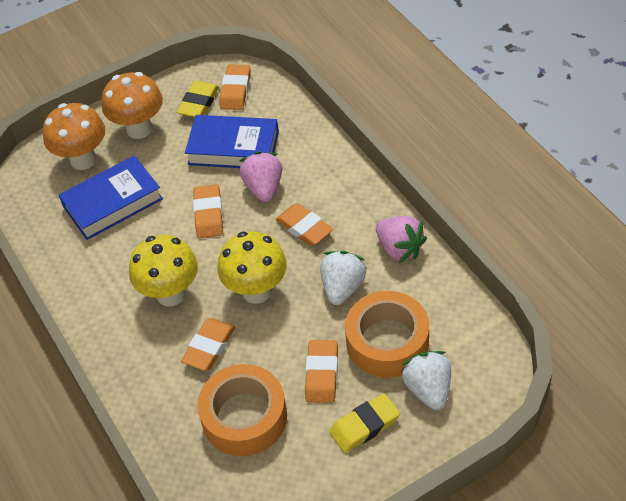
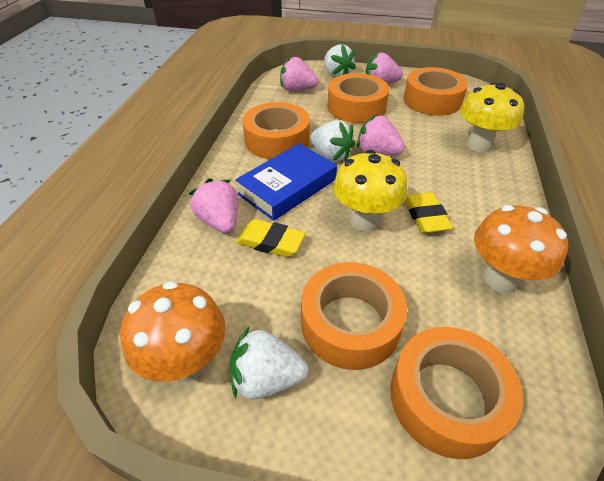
blue book: [59,155,163,240] [185,115,279,168] = 2 -> [235,143,337,221] = 1
orange eraser: [181,318,235,371] [193,184,223,238] [220,64,250,110] [276,203,333,246] [305,340,338,403] = 5 -> none = 0
orange tape: [197,364,287,456] [345,291,429,378] = 2 -> [242,102,310,159] [301,262,407,370] [327,73,389,123] [390,327,523,459] [404,67,468,116] = 5
pink strawberry: [239,151,282,202] [376,216,427,263] = 2 -> [189,179,238,234] [280,56,318,91] [357,114,405,156] [365,52,403,85] = 4
white strawberry: [320,251,367,305] [401,351,451,410] = 2 -> [230,327,308,399] [310,120,355,162] [324,44,356,77] = 3

